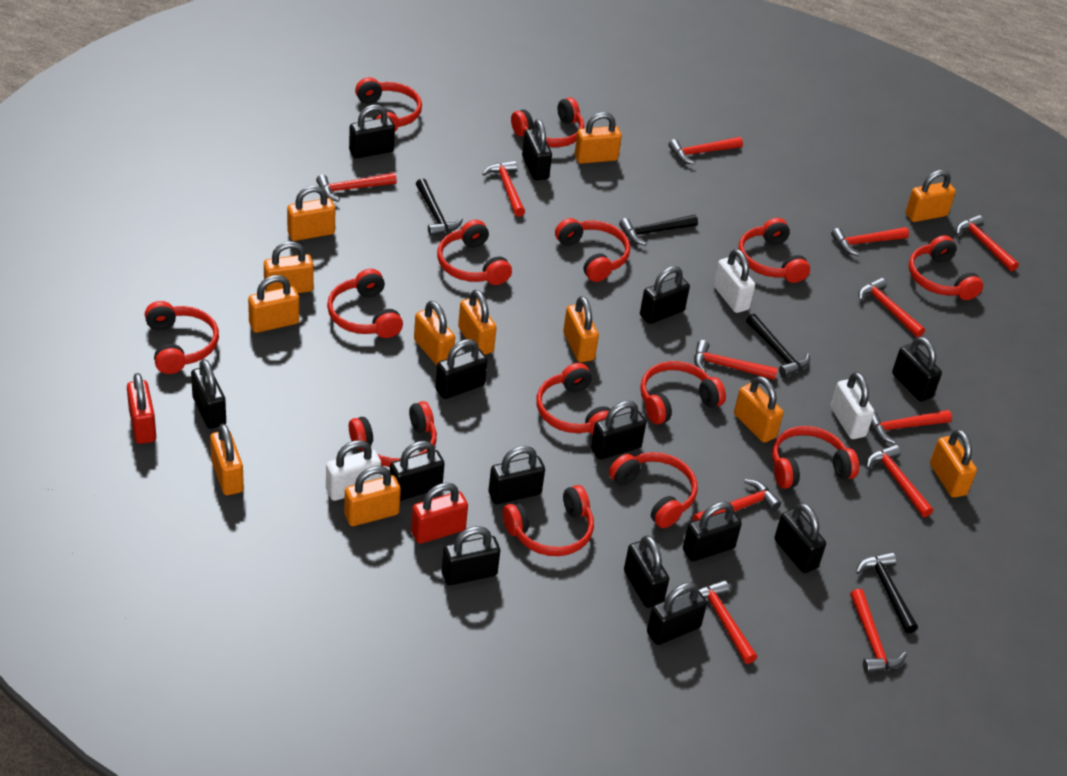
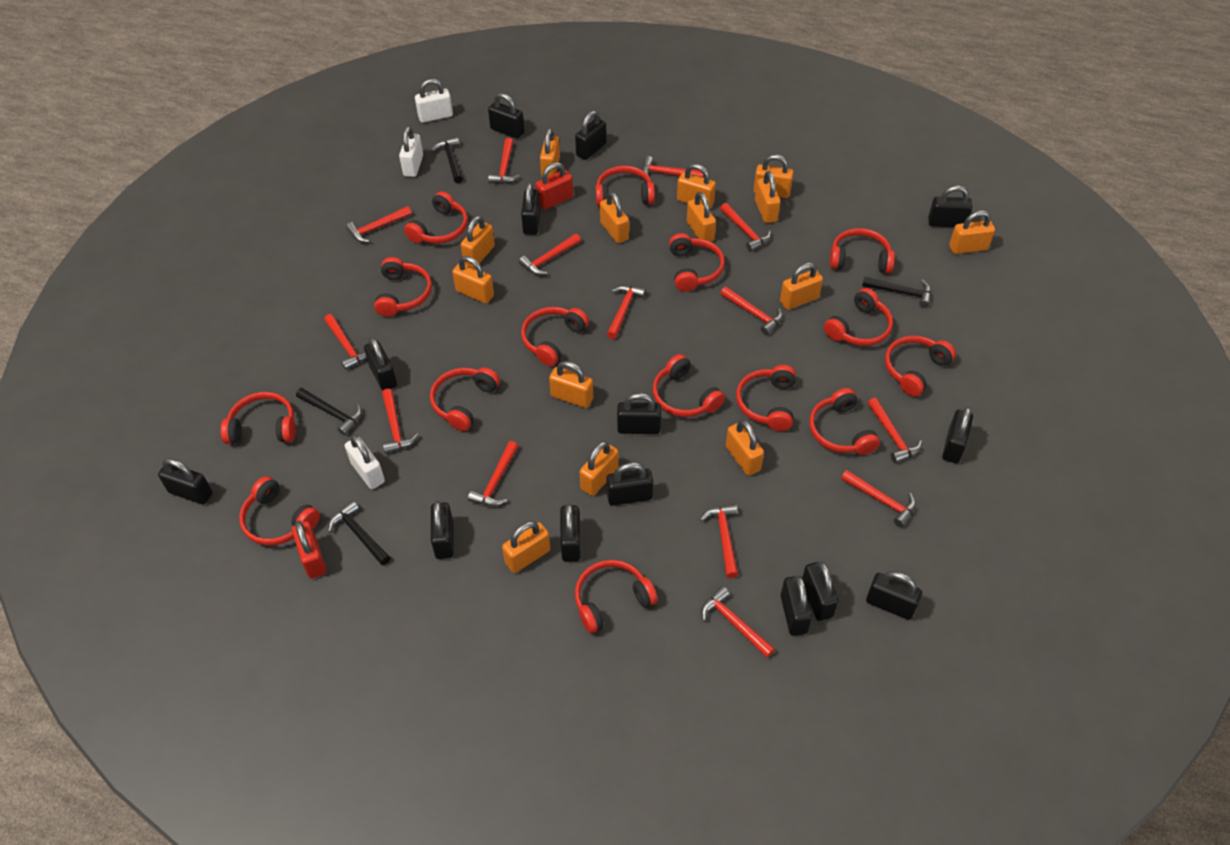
orange padlock: [210,424,244,495] [248,275,299,333] [264,241,314,293] [287,186,335,241] [344,466,401,526] [414,301,455,366] [458,290,497,355] [563,296,599,362] [575,112,622,164] [734,376,783,443] [905,170,956,222] [930,429,977,498] = 12 -> [452,256,494,304] [461,216,495,268] [502,521,550,573] [540,128,560,177] [549,361,593,408] [580,441,619,496] [600,192,629,243] [677,164,716,208] [687,192,716,242] [726,420,764,476] [754,155,794,198] [755,171,781,223] [780,262,823,310] [949,210,995,254] = 14
red hammer: [316,173,397,202] [482,160,525,217] [668,137,743,165] [693,479,781,521] [694,340,778,380] [699,580,757,664] [831,227,909,256] [850,589,907,673] [858,278,925,337] [866,445,933,517] [870,410,952,444] [956,215,1019,271] = 12 -> [324,314,367,370] [346,206,412,243] [382,389,419,454] [468,441,518,506] [488,138,520,184] [519,234,581,275] [607,285,646,339] [642,156,704,179] [700,504,738,578] [701,586,775,658] [720,203,771,252] [720,287,783,335] [841,470,916,527] [867,398,922,463] = 14
red headphones: [145,301,219,374] [327,269,403,338] [349,401,437,467] [355,77,422,131] [437,220,512,285] [503,485,594,556] [511,97,584,147] [536,363,611,435] [555,218,630,282] [609,452,698,528] [640,361,726,424] [738,218,810,283] [772,426,859,489] [909,235,983,300] = 14 -> [221,392,296,444] [239,476,320,546] [374,257,432,317] [404,191,468,244] [430,367,500,431] [521,307,589,366] [575,560,658,633] [595,166,655,207] [653,354,725,417] [669,233,725,292] [736,365,796,431] [809,388,880,455] [824,288,893,346] [830,228,895,273] [885,336,956,397] = 15

